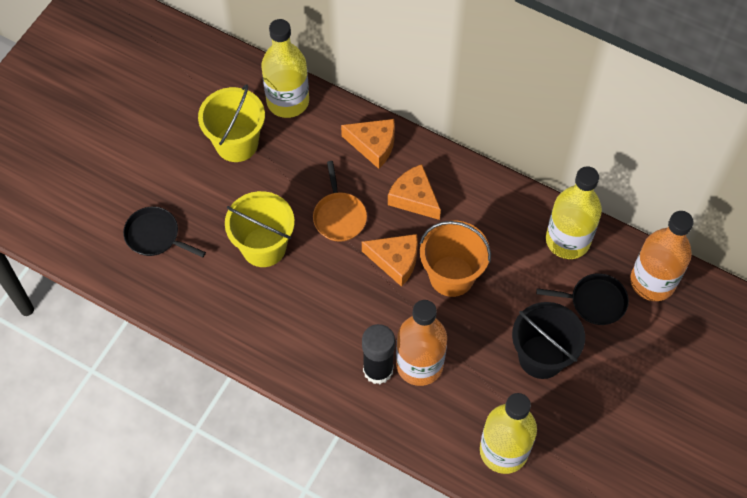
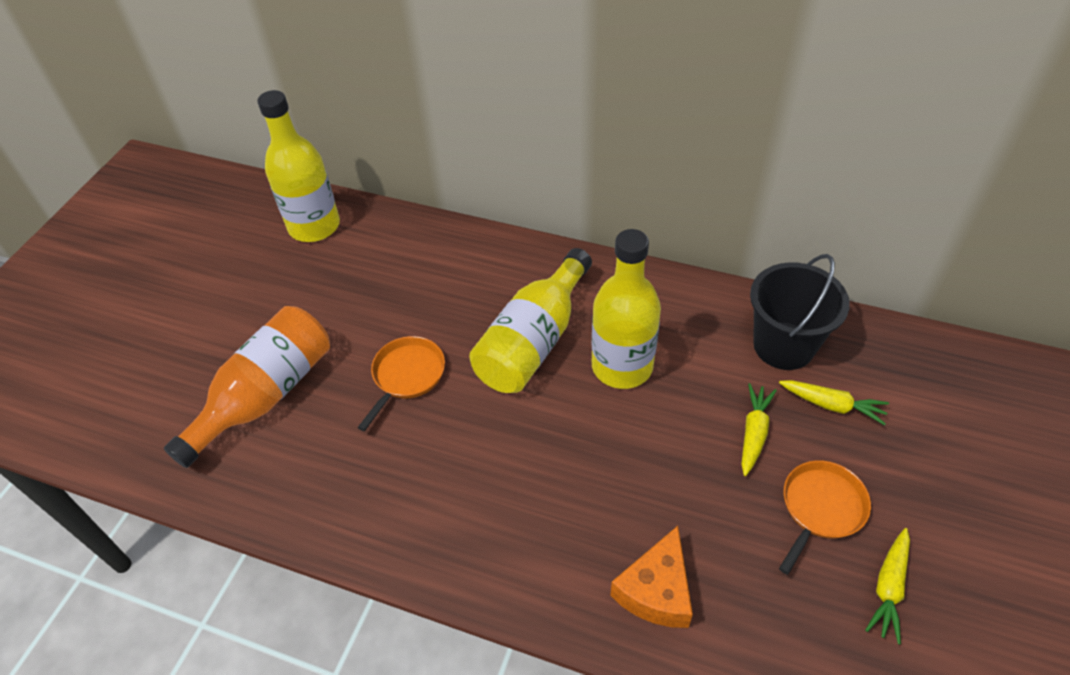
black glue stick: [362,324,395,384] = 1 -> none = 0
black pan: [123,206,206,257] [536,273,629,325] = 2 -> none = 0
orange bottle: [396,300,447,386] [630,211,694,301] = 2 -> [164,306,330,468] = 1
orange bucket: [420,221,491,297] = 1 -> none = 0
orange cheese: [341,119,395,169] [362,234,418,287] [388,164,441,220] = 3 -> [610,526,693,628] = 1
orange pan: [313,161,367,242] = 1 -> [357,336,445,431] [779,460,871,575] = 2
yellow bucket: [198,84,265,162] [225,191,295,267] = 2 -> none = 0
yellow carrot: none = 0 -> [741,383,777,476] [779,380,889,425] [865,528,910,644] = 3

